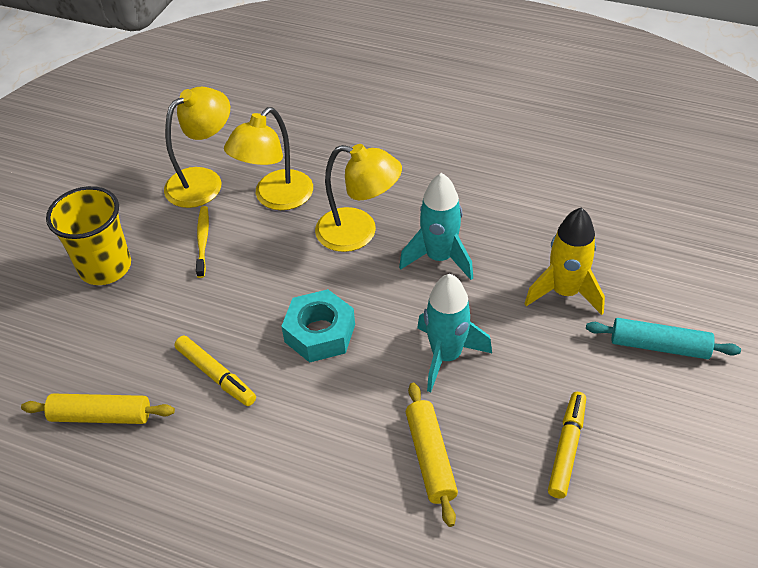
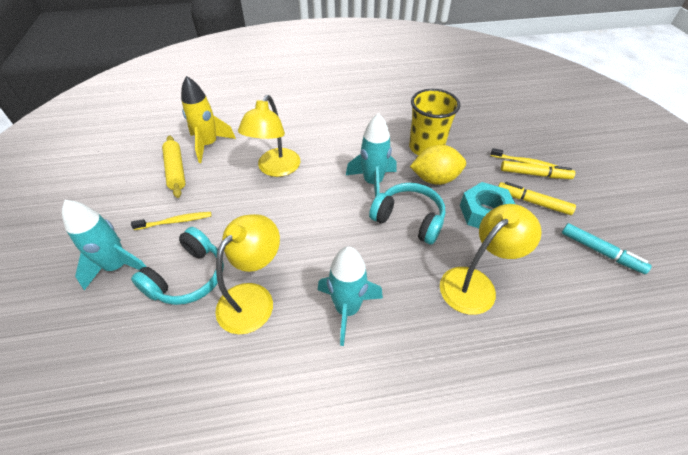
turquoise headphones: none = 0 -> [131,227,224,305] [369,183,445,245] = 2
turquoise marker: none = 0 -> [562,223,652,274] = 1
turquoise rocket: [399,173,473,280] [417,274,492,392] = 2 -> [62,200,147,290] [318,246,383,346] [346,113,397,197] = 3
turquoise rolling pin: [586,318,741,359] = 1 -> none = 0
yellow lemon: none = 0 -> [410,145,466,185] = 1
yellow rolling pin: [21,394,175,424] [406,383,458,527] = 2 -> [162,136,186,198] = 1
yellow toothbrush: [196,206,209,278] = 1 -> [131,212,212,230] [490,148,557,167] = 2

